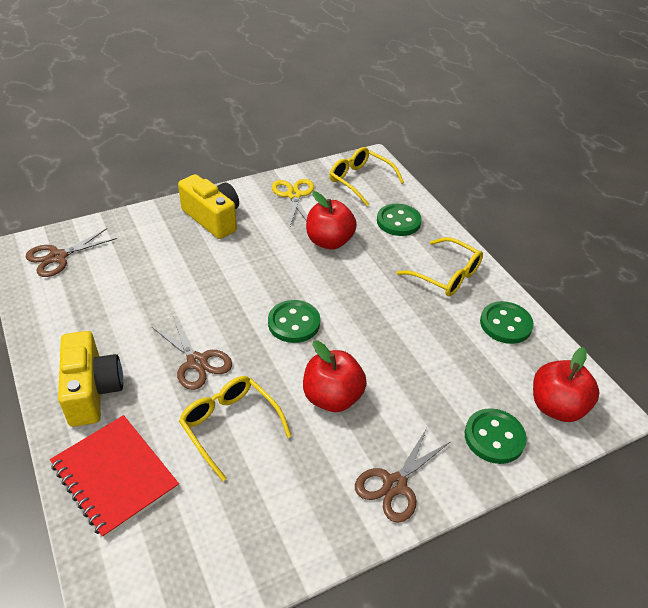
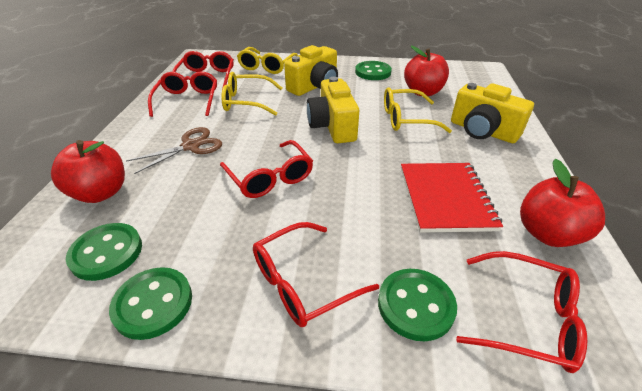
brown scissors: [26,228,117,277] [152,316,232,390] [355,428,450,523] = 3 -> [126,127,222,174] = 1
red glasses: none = 0 -> [148,71,217,117] [172,51,234,89] [220,140,313,198] [253,222,379,327] [456,251,587,373] = 5
yellow camera: [58,331,123,427] [178,174,239,239] = 2 -> [284,45,338,96] [307,77,359,143] [451,83,534,143] = 3
yellow scissors: [272,179,314,226] = 1 -> none = 0

